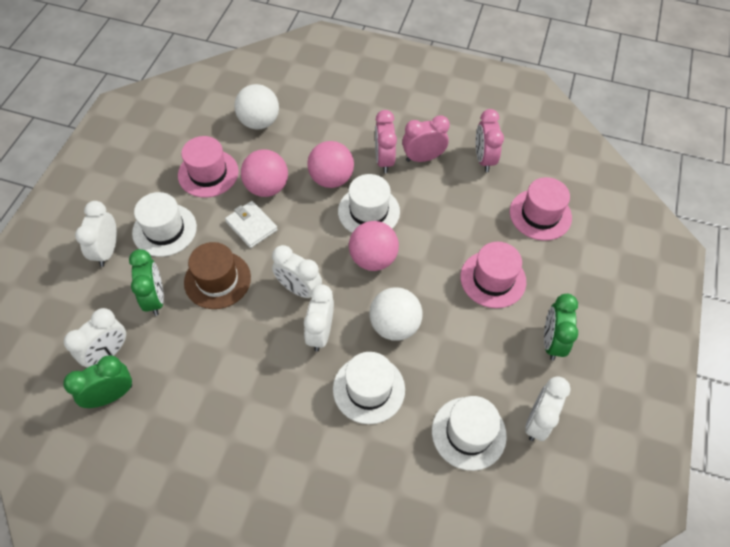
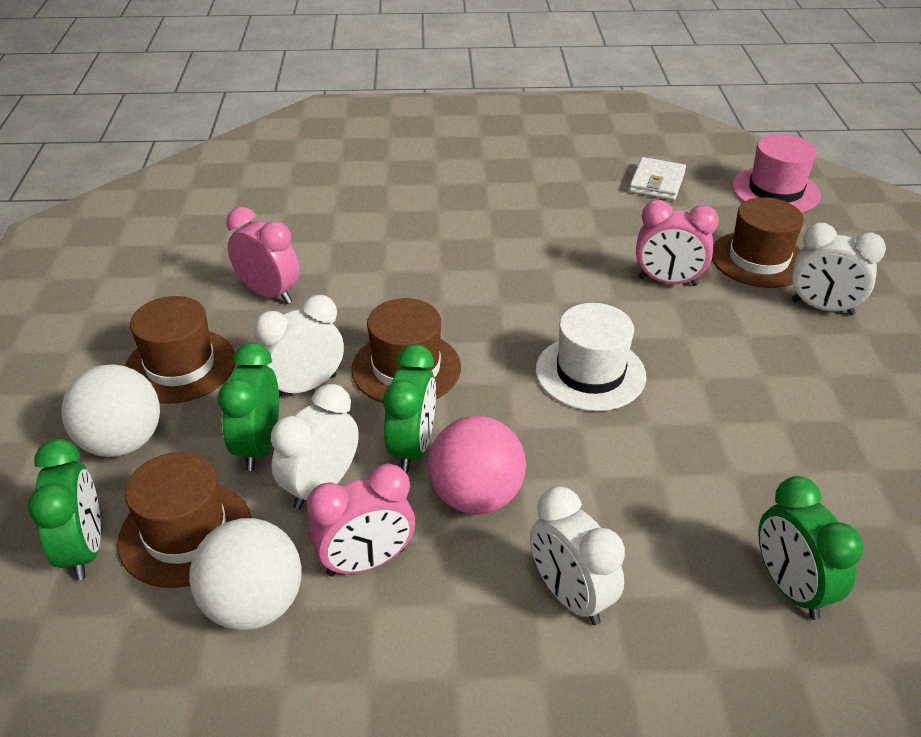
brown hat: [184,242,251,309] = 1 -> [117,452,252,588] [125,296,235,404] [351,298,461,403] [712,197,804,288] = 4
green clock: [63,355,132,408] [129,249,164,316] [544,294,578,360] = 3 -> [28,439,101,580] [218,343,279,471] [383,345,436,472] [758,476,864,620] = 4
pink ball: [241,149,288,197] [307,141,354,188] [349,221,399,271] = 3 -> [428,416,526,514] = 1
pink hat: [178,136,239,198] [460,242,526,308] [510,177,572,241] = 3 -> [732,134,821,213] = 1
white clock: [64,308,126,367] [75,201,117,267] [272,245,322,298] [304,284,334,351] [525,376,571,441] = 5 -> [253,295,344,398] [271,384,359,510] [530,486,625,625] [792,223,886,315] = 4
white hat: [132,192,197,257] [333,352,405,424] [338,174,400,233] [432,396,507,471] = 4 -> [536,303,646,411] = 1

